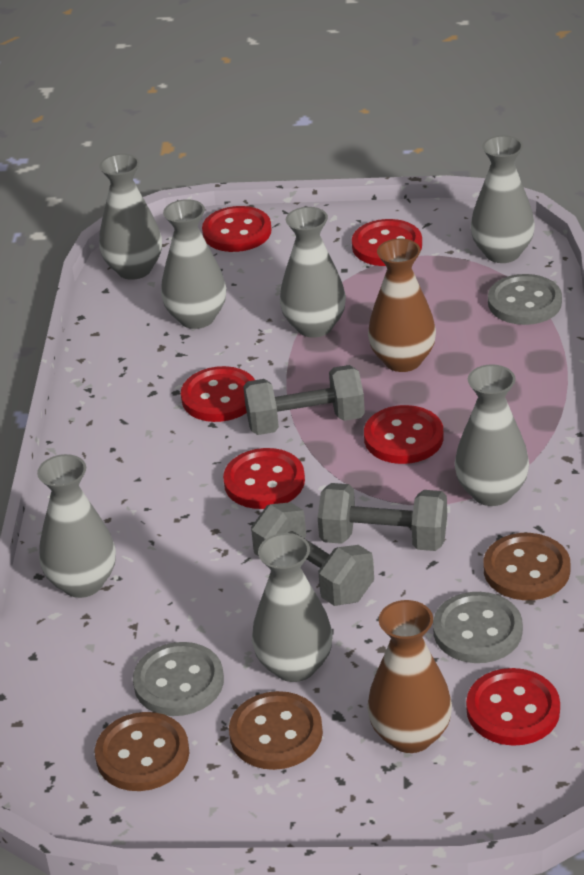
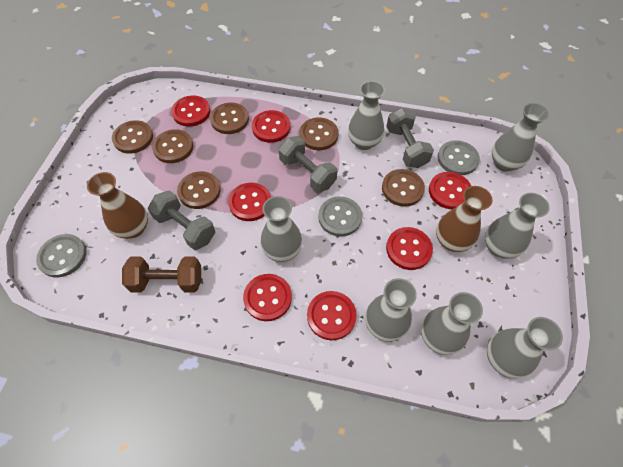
brown button: [95,712,189,791] [229,691,323,770] [484,533,571,600] = 3 -> [112,120,153,154] [152,129,193,163] [177,171,221,209] [210,103,249,134] [300,117,339,150] [382,169,425,207] = 6
brown dumbbell: none = 0 -> [122,257,201,292] = 1
red button: [181,366,255,422] [202,206,272,252] [223,448,305,509] [352,219,422,266] [364,405,444,464] [466,668,560,746] = 6 -> [171,96,210,127] [228,183,271,221] [243,274,292,321] [252,110,290,143] [307,291,357,340] [386,227,433,270] [429,172,471,209] = 7

